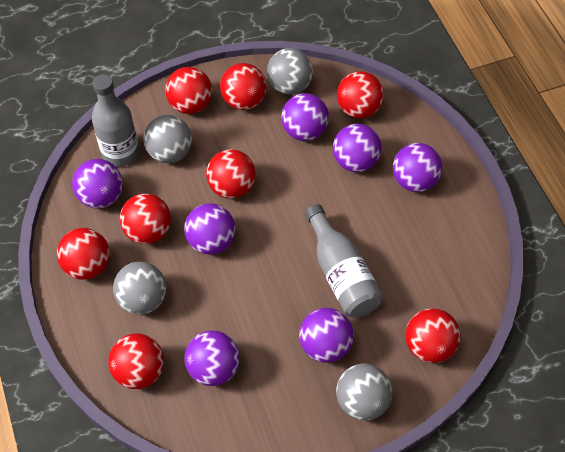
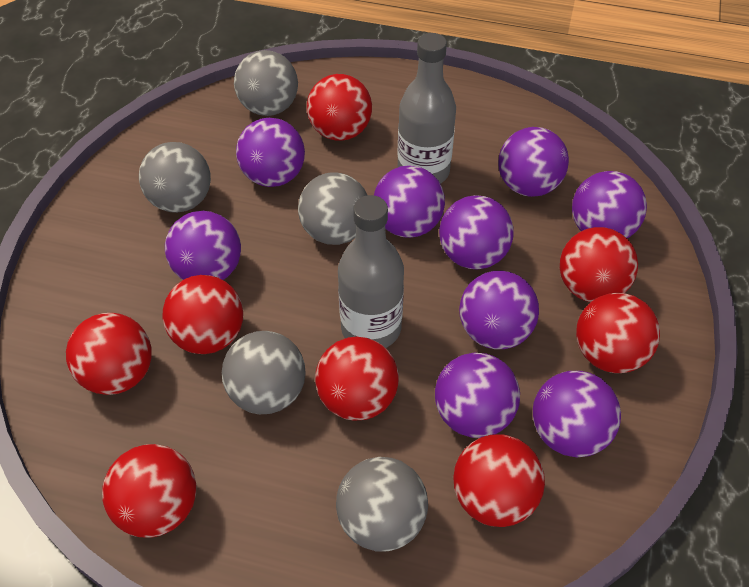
grey ball: [113,262,166,315] [143,115,192,163] [267,48,313,95] [336,364,393,420] = 4 -> [139,142,211,213] [222,331,306,414] [234,50,298,116] [298,172,367,245] [336,457,428,552] = 5
purple ball: [72,159,123,208] [184,203,235,254] [185,331,240,386] [281,93,329,141] [299,308,354,363] [333,124,381,172] [393,143,442,192] = 7 -> [165,211,241,280] [236,118,305,187] [374,165,445,238] [435,353,520,438] [439,195,513,269] [459,271,539,349] [498,127,569,197] [533,371,621,457] [572,171,647,238] = 9

